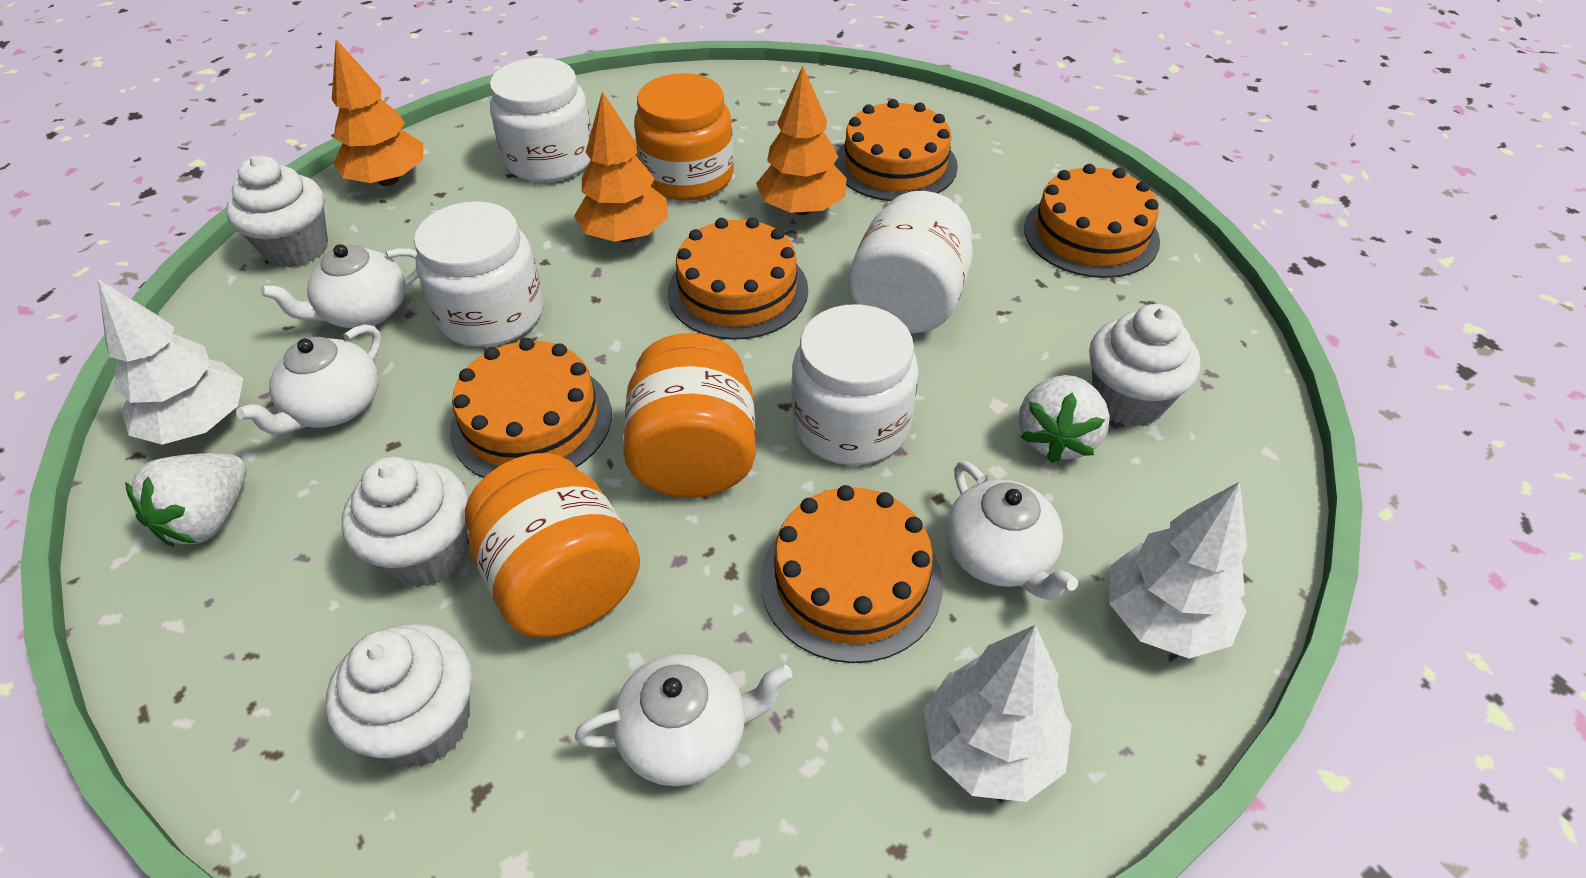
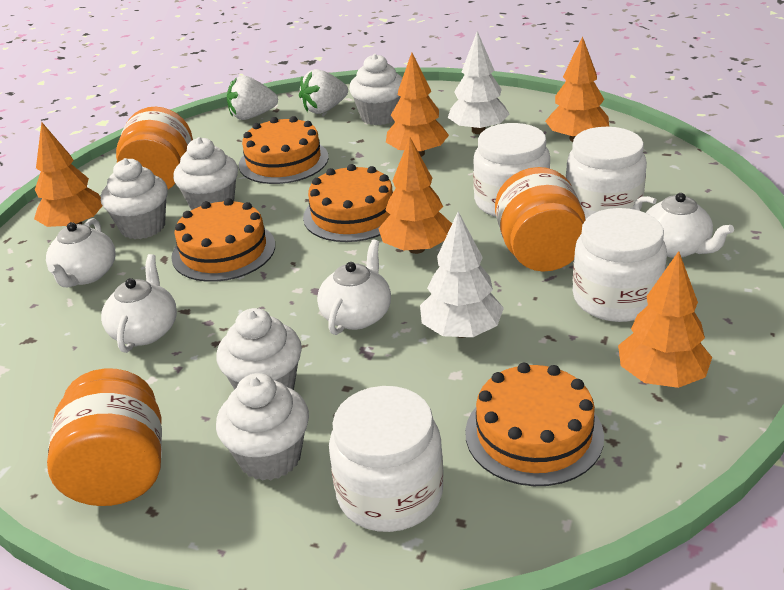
orange cake: [450,338,612,478] [668,217,808,340] [761,485,943,663] [835,99,958,201] [1024,164,1160,278] = 5 -> [171,198,275,282] [239,116,329,184] [303,164,393,242] [465,363,604,486] = 4
orange tree: [332,39,423,186] [574,91,668,242] [756,66,847,215] = 3 -> [34,122,103,227] [378,137,452,254] [386,53,449,157] [545,36,609,142] [618,251,712,388] = 5
white cupcake: [226,156,328,268] [325,624,472,768] [341,457,468,587] [1089,304,1200,427] = 4 -> [101,158,168,239] [173,137,238,210] [216,308,302,390] [216,373,309,481] [349,54,403,125] = 5
white tree: [98,279,243,445] [924,625,1072,802] [1109,482,1247,658] = 3 -> [420,212,504,338] [448,31,510,134] = 2

